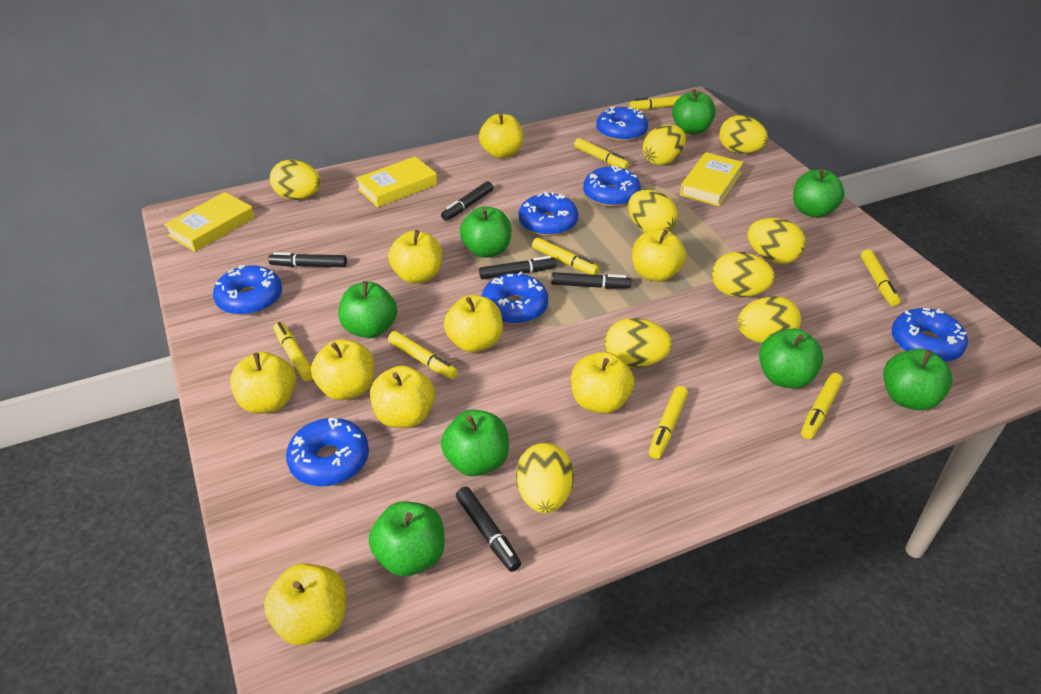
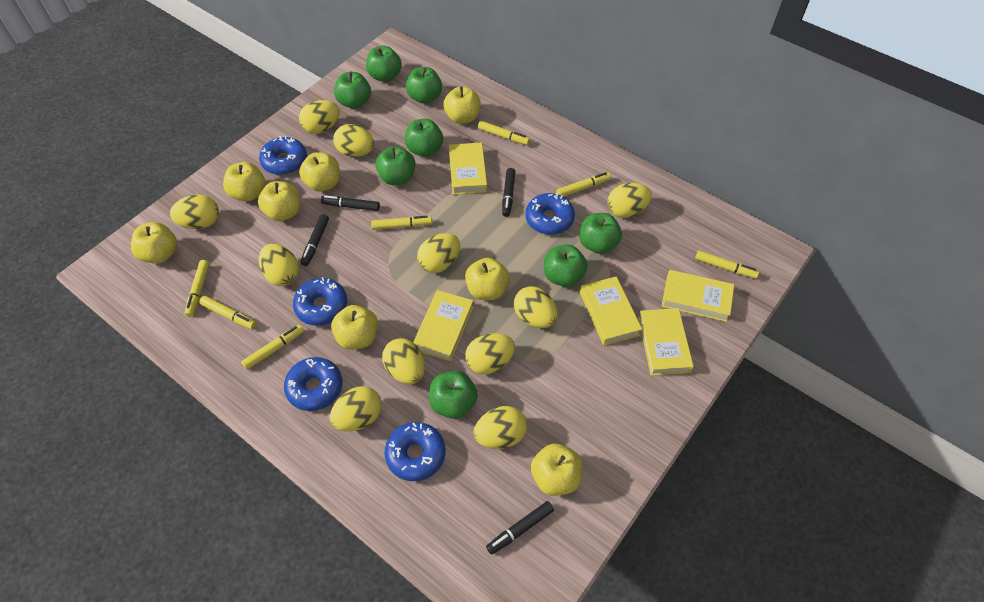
black marker: [268,252,347,267] [441,181,493,221] [456,487,521,572] [479,256,557,280] [551,272,631,289] = 5 -> [300,214,329,266] [321,195,380,211] [486,501,554,555] [502,168,515,217] = 4
blue donut: [213,265,282,316] [286,418,369,486] [481,272,548,324] [519,192,578,236] [583,166,641,207] [596,107,648,142] [891,308,968,362] = 7 -> [259,136,307,175] [284,357,342,411] [293,277,347,326] [385,422,445,481] [525,193,575,235] = 5
yellow apple: [230,352,296,414] [264,563,346,645] [311,339,374,400] [370,365,435,428] [388,230,442,284] [444,295,503,353] [479,113,524,158] [571,352,635,414] [632,229,686,282] = 9 -> [131,222,177,264] [223,162,265,202] [258,181,300,221] [299,152,340,192] [331,305,378,350] [443,86,480,124] [465,258,509,300] [531,443,583,496] = 8
yellow book: [164,192,255,252] [356,156,437,207] [680,152,744,206] = 3 -> [413,290,474,361] [449,142,487,195] [580,276,642,346] [638,308,694,376] [661,270,734,322] = 5
yellow egg: [270,160,321,200] [516,443,574,513] [605,318,672,368] [628,190,678,232] [643,124,686,165] [712,252,775,298] [719,115,768,154] [737,296,801,344] [747,218,806,264] = 9 -> [170,194,219,229] [259,244,299,286] [299,100,340,134] [330,386,382,431] [333,124,374,157] [382,338,425,384] [417,233,460,273] [465,333,515,375] [473,406,527,449] [514,286,558,328] [607,183,652,218] = 11
yellow marker: [273,322,313,382] [388,331,458,379] [532,238,599,275] [574,138,629,169] [629,95,682,110] [649,386,688,459] [801,373,843,439] [861,249,900,306] = 8 -> [185,260,210,317] [199,296,257,329] [241,325,304,370] [371,216,432,230] [478,121,530,145] [557,172,611,197] [695,250,759,279] = 7

